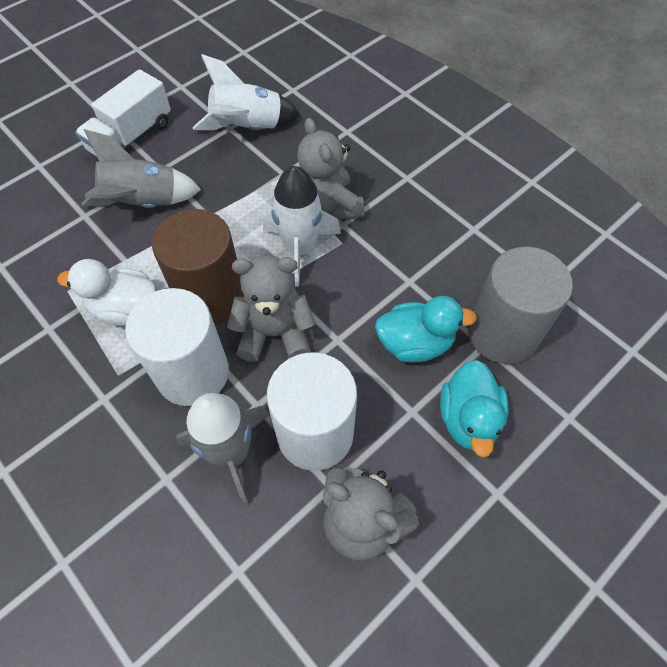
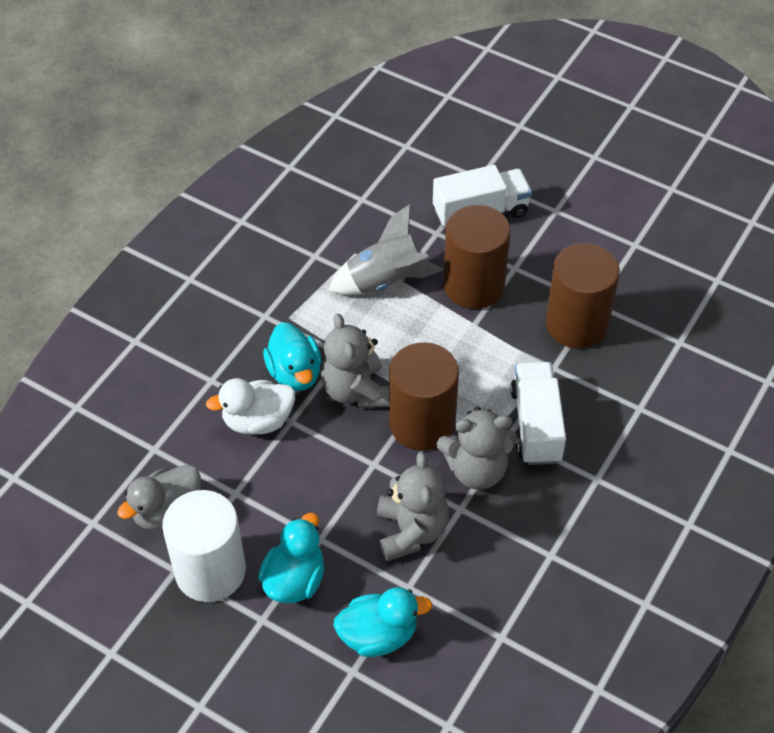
brown cylinder: [152,209,244,325] = 1 -> [389,342,459,451] [443,205,511,309] [546,243,620,349] = 3
grey cylinder: [468,247,573,364] = 1 -> none = 0
grey duck: none = 0 -> [117,465,201,531] = 1
grey rocket: [82,129,201,208] [176,393,270,506] = 2 -> [328,204,443,295] = 1
turquoise duck: [375,296,477,363] [440,360,509,457] = 2 -> [258,513,324,603] [263,322,322,391] [333,587,432,657] = 3
white cylinder: [125,288,229,406] [267,352,357,471] = 2 -> [162,490,246,602] = 1
white rocket: [193,54,300,131] [263,166,341,287] = 2 -> none = 0
white truck: [75,69,171,157] = 1 -> [433,165,532,227] [510,362,566,465] = 2

